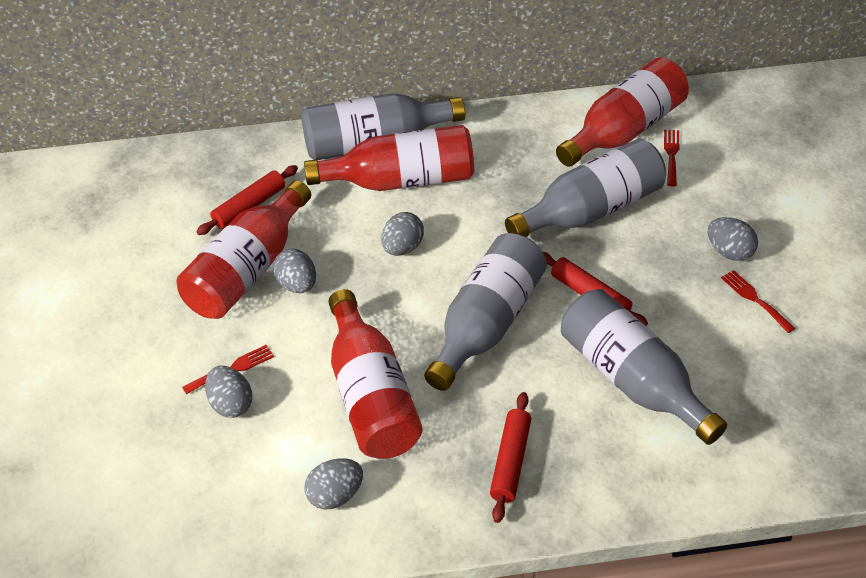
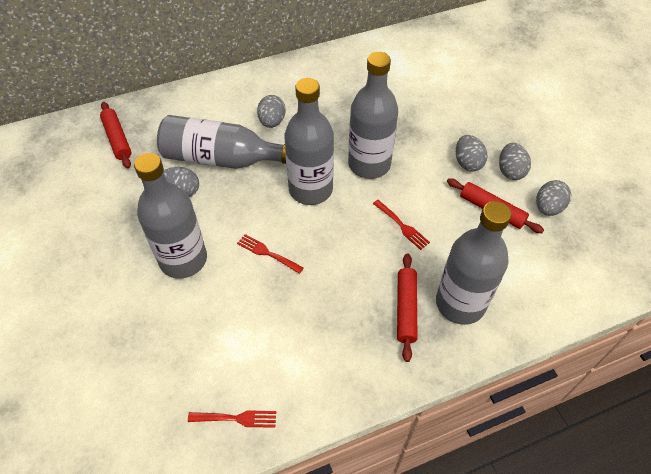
grey bottle: [301,93,465,160] [424,233,547,391] [505,139,666,237] [561,289,727,445] = 4 -> [134,153,207,279] [157,115,286,169] [284,78,334,205] [348,52,398,179] [436,201,511,325] = 5
red bottle: [177,180,311,319] [304,125,474,191] [328,289,422,459] [556,57,689,167] = 4 -> none = 0

